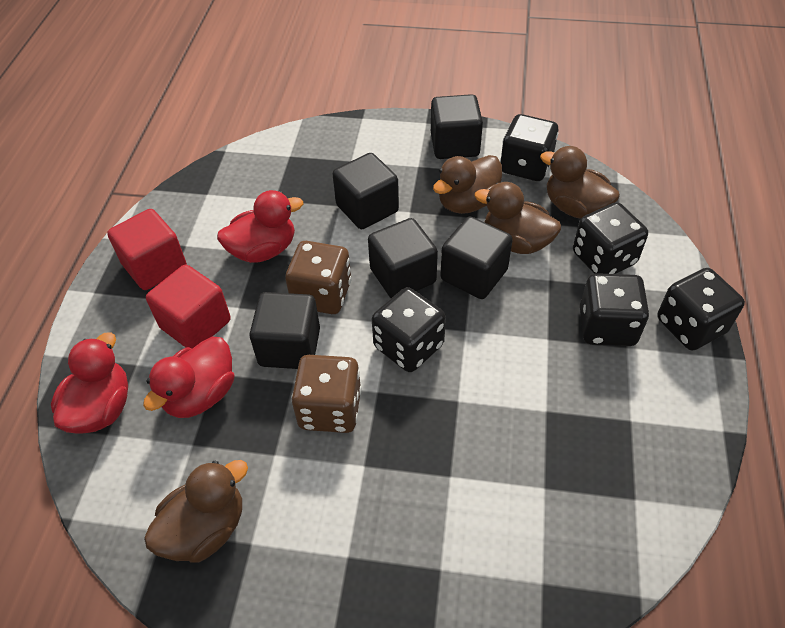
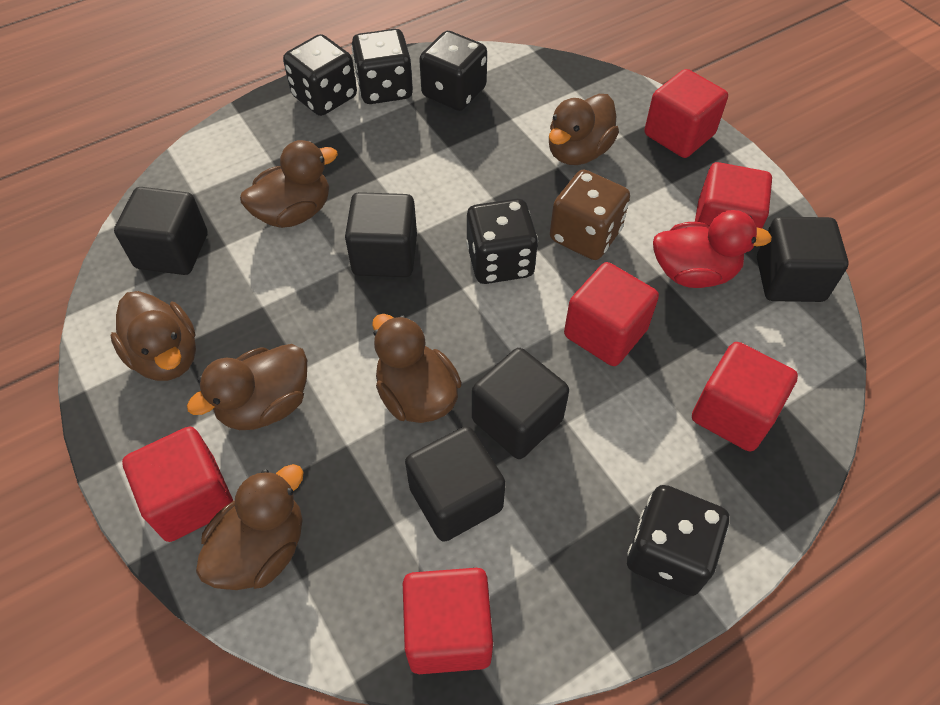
brown dice: [285,241,351,314] [291,355,361,433] = 2 -> [550,170,630,260] = 1
brown duck: [144,460,248,563] [433,155,502,214] [475,182,561,254] [540,146,620,219] = 4 -> [110,291,196,381] [187,344,307,430] [196,464,304,590] [240,140,338,228] [372,314,462,423] [549,94,619,165] = 6
red cube: [107,209,187,290] [146,265,231,348] = 2 -> [122,426,233,542] [403,568,493,674] [564,262,659,366] [644,69,728,158] [692,342,798,452] [695,162,772,252] = 6
red duck: [51,332,128,434] [143,336,234,418] [217,190,303,263] = 3 -> [653,210,772,288] = 1

